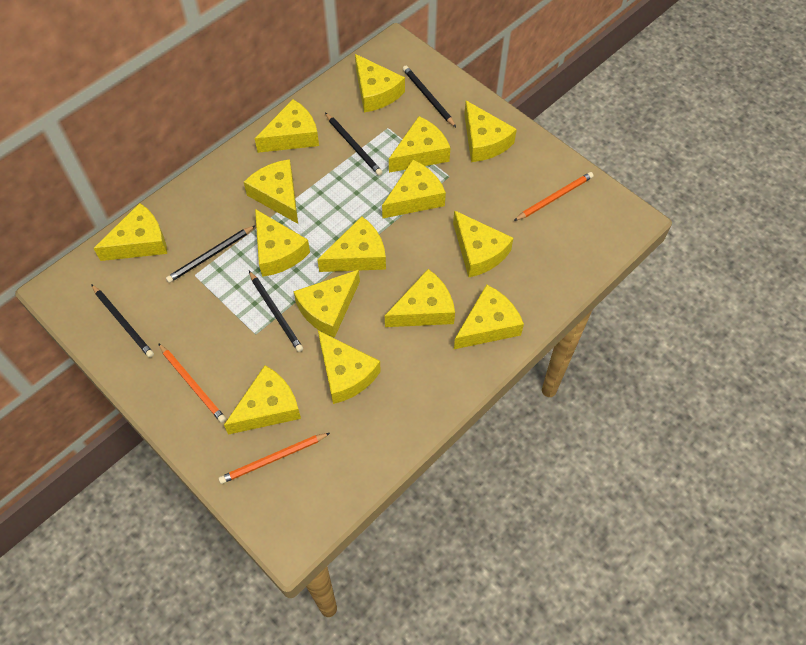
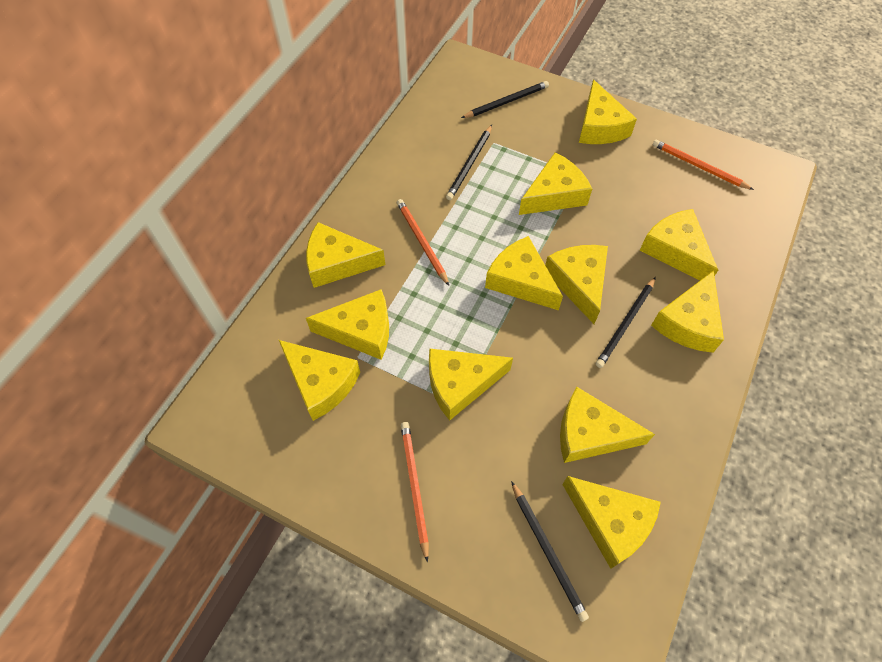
black pencil: [91,284,154,358] [166,225,256,283] [249,271,303,352] [325,113,383,176] [403,66,456,127] = 5 -> [446,125,492,200] [461,81,549,118] [511,481,589,622] [596,277,656,368] = 4
yellow cheese: [93,203,167,261] [224,365,301,435] [244,159,298,224] [255,99,319,153] [255,209,310,277] [293,270,360,338] [317,216,386,272] [318,330,381,404] [355,54,405,112] [382,160,446,219] [385,269,455,327] [389,116,451,173] [453,210,513,277] [454,285,524,349] [464,101,517,162] = 15 -> [279,340,360,421] [306,222,385,288] [306,289,389,360] [429,348,513,421] [485,236,563,310] [519,152,592,215] [545,245,608,324] [560,387,655,463] [562,476,661,569] [579,79,637,144] [639,209,718,280] [651,271,724,353] = 12

